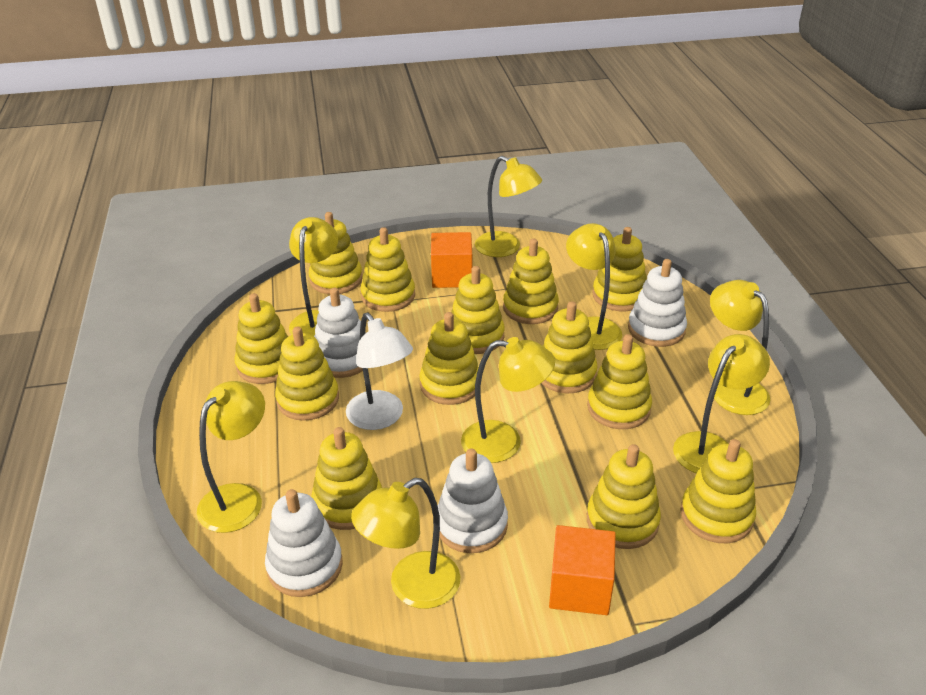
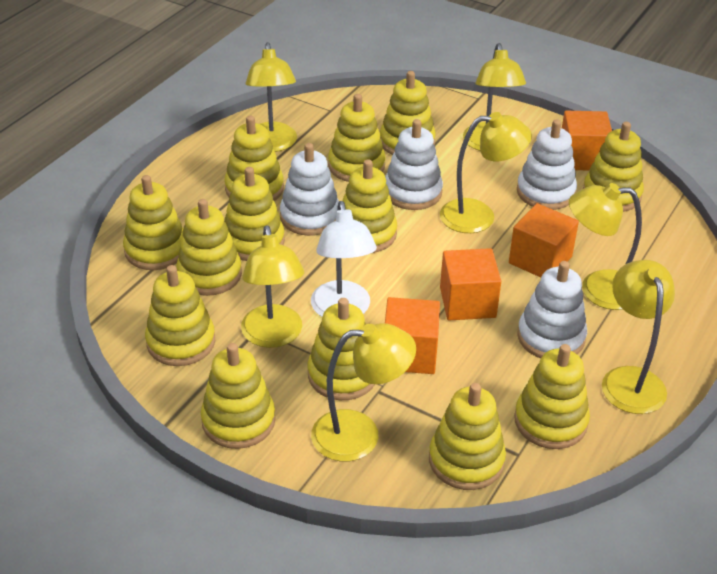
orange cube: [431,232,472,288] [549,525,616,615] = 2 -> [385,297,440,374] [440,248,501,320] [509,203,579,277] [562,111,612,170] = 4
yellow lamp: [197,381,265,533] [289,217,338,336] [351,478,460,609] [461,337,555,463] [475,156,542,257] [566,223,622,350] [673,334,770,473] [710,280,770,415] = 8 -> [241,225,304,348] [246,42,297,152] [311,323,416,462] [440,112,532,233] [463,43,526,151] [569,183,642,310] [602,260,675,414] = 7

